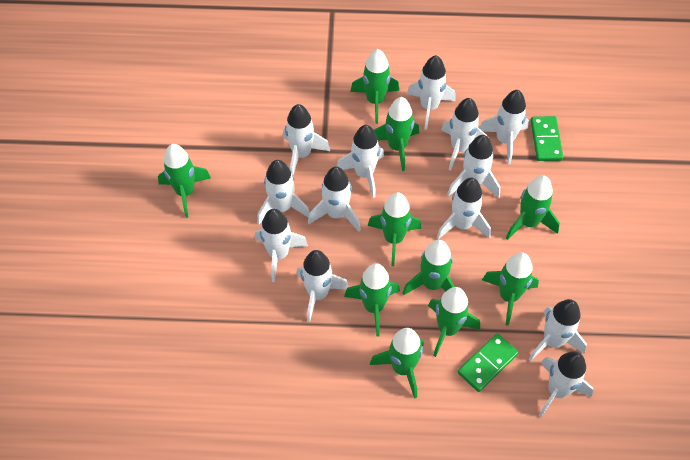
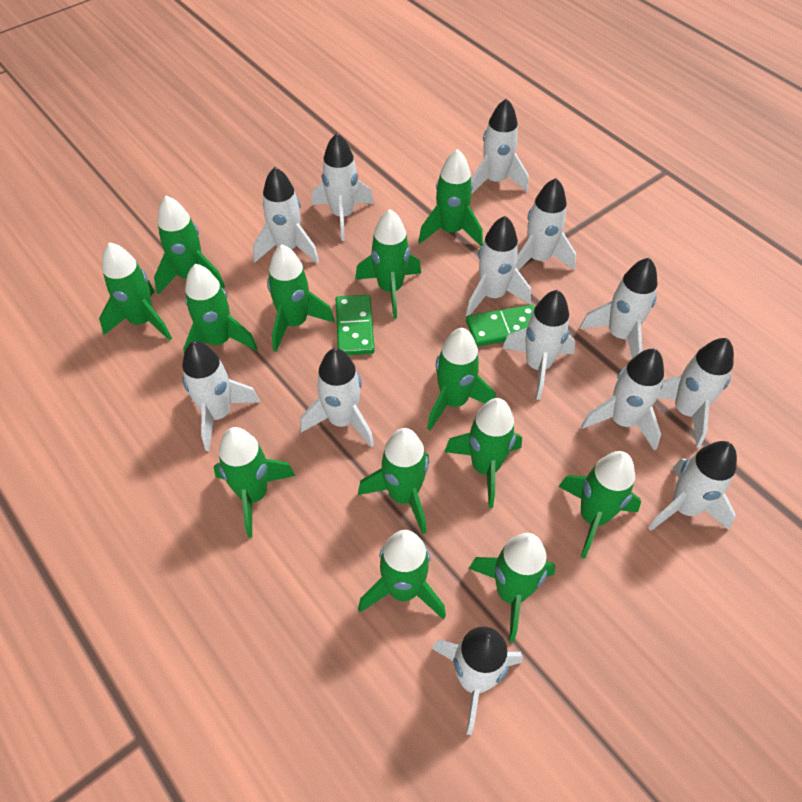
green rocket: [158,144,211,218] [344,263,400,337] [350,49,399,124] [368,192,421,266] [370,328,423,399] [374,97,419,171] [403,240,455,295] [428,287,480,357] [482,252,539,326] [506,175,560,240] = 10 -> [99,242,172,341] [154,196,225,294] [183,264,257,353] [214,427,295,537] [267,245,334,352] [355,209,421,319] [358,428,429,534] [358,530,446,620] [418,149,483,246] [427,328,496,430] [444,398,522,508] [468,533,556,642] [558,451,641,559] = 13

